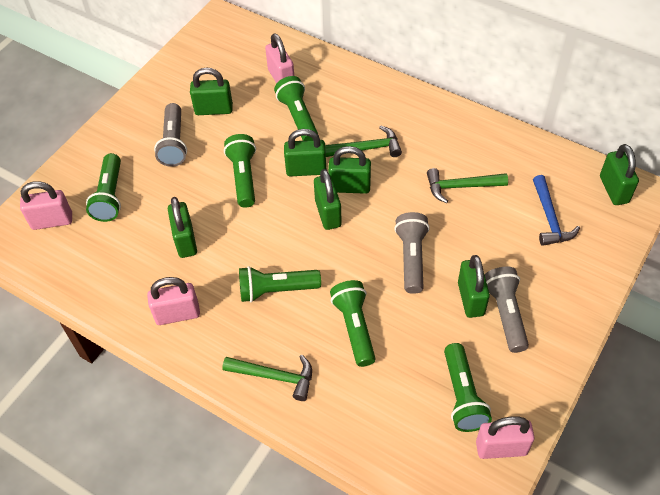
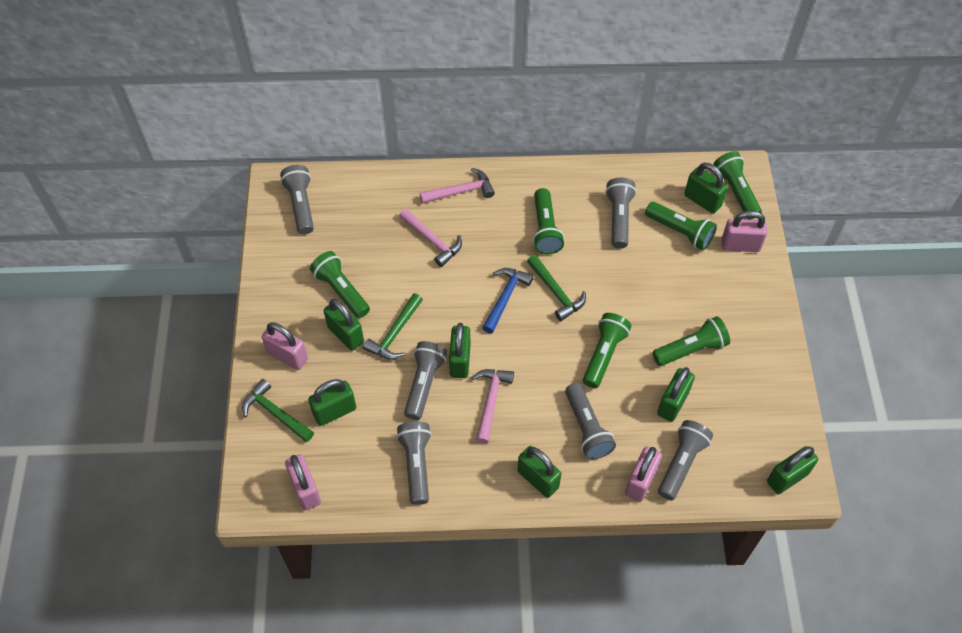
grey flashlight: [154,103,187,167] [394,212,430,294] [484,267,529,353] = 3 -> [280,165,314,235] [396,421,432,505] [404,341,447,420] [565,383,616,460] [605,177,636,249] [658,420,713,500] = 6
pink hammer: none = 0 -> [399,209,462,267] [420,168,495,204] [472,369,514,444] = 3

